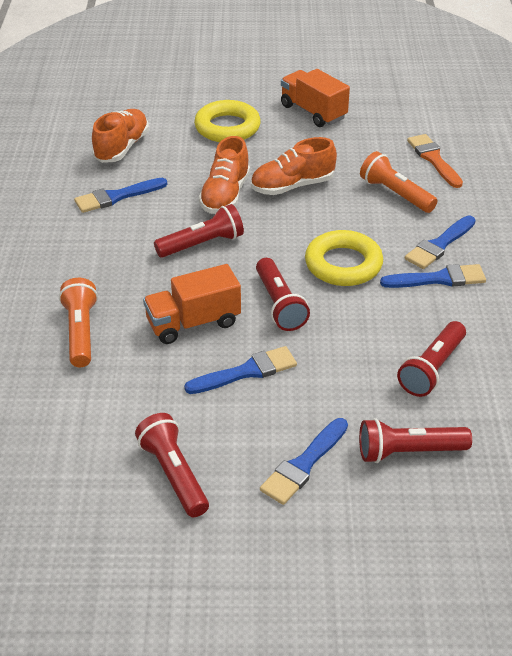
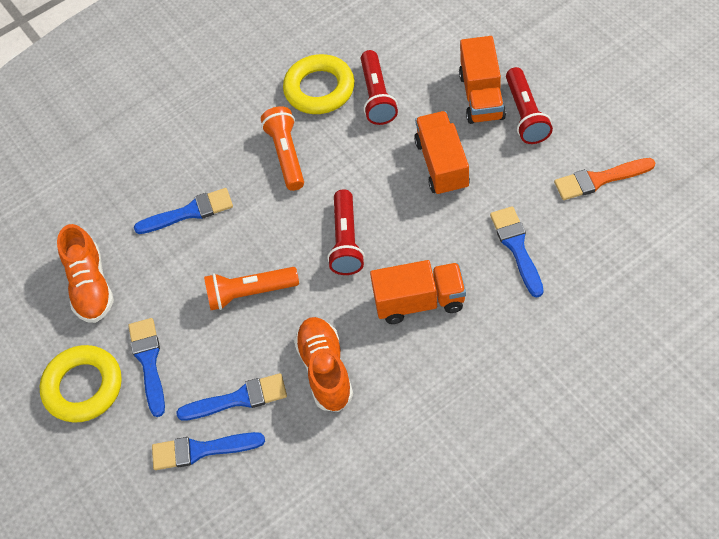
orange shoe: [92,109,149,163] [199,136,250,214] [251,137,337,195] = 3 -> [57,224,114,323] [294,317,353,412] = 2
orange truck: [143,264,241,344] [281,69,350,127] = 2 -> [370,260,466,324] [414,111,470,196] [459,36,506,124] = 3
red flashlight: [135,413,209,517] [154,204,244,258] [256,258,310,331] [359,418,472,463] [397,321,466,397] = 5 -> [327,189,365,275] [361,50,398,125] [506,67,553,144] = 3

